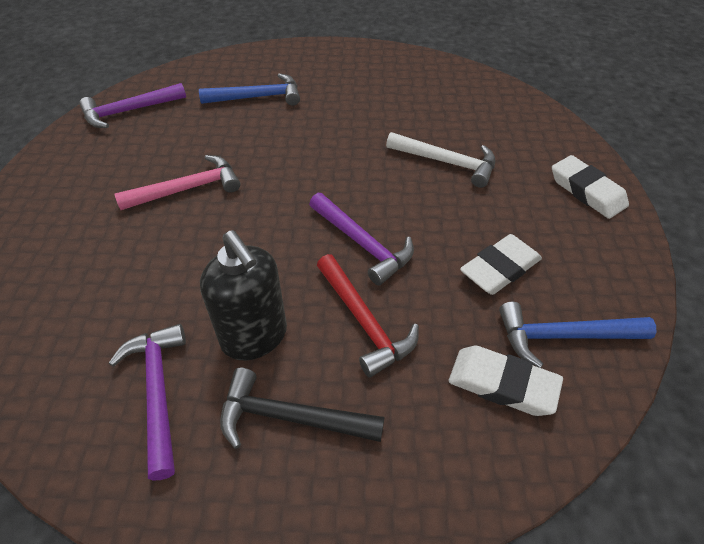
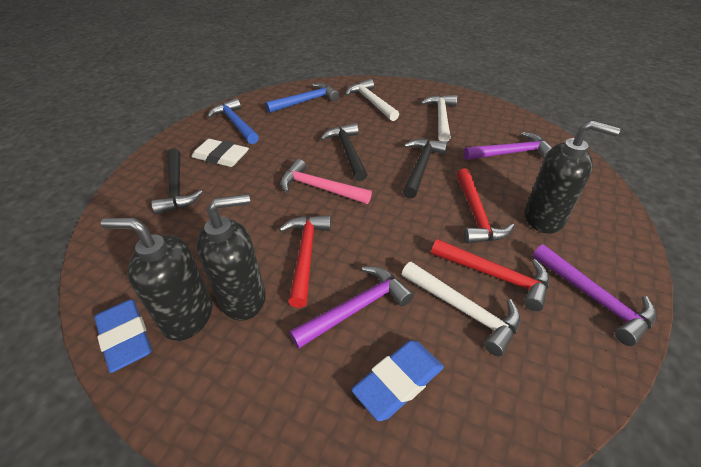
black hammer: [220,368,385,449] = 1 -> [151,148,203,215] [321,123,368,181] [403,139,448,198] = 3
black soap dispenser: [200,230,287,360] = 1 -> [101,218,212,341] [197,194,266,320] [525,120,620,234] = 3
blue eraser: none = 0 -> [94,299,152,373] [351,340,444,421] = 2
red hammer: [317,254,419,378] = 1 -> [279,215,331,308] [431,239,549,311] [456,168,514,244] = 3
white eraser: [449,346,563,416] [460,234,542,295] [552,155,629,219] = 3 -> [191,139,249,167] = 1
white hammer: [386,132,495,188] = 1 -> [345,79,399,121] [402,262,521,356] [421,95,457,142] = 3

